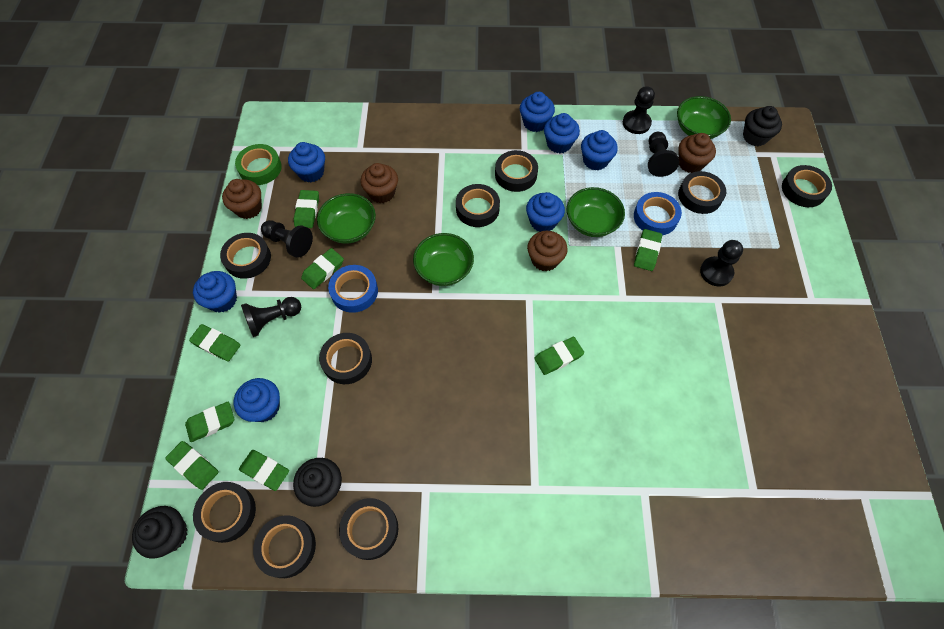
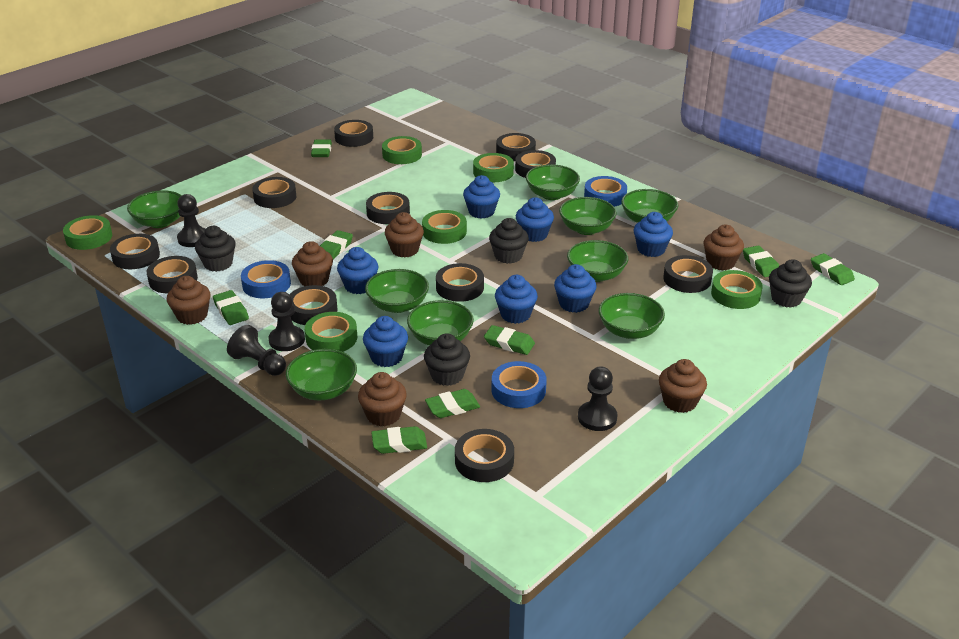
black cupcake: [132,506,188,559] [293,458,342,507] [743,106,782,146] = 3 -> [195,226,236,272] [424,334,470,386] [489,218,529,264] [769,259,812,308] = 4
black pawn: [241,297,301,337] [261,220,313,258] [623,86,655,134] [648,132,679,177] [700,240,743,286] = 5 -> [177,194,205,247] [227,325,286,376] [268,292,305,351] [578,366,617,431] = 4
black tape: [193,482,256,543] [220,233,271,279] [253,515,316,578] [319,333,372,384] [339,498,398,560] [456,184,500,227] [495,150,538,192] [678,171,726,214] [782,165,832,207] = 9 -> [110,234,160,269] [147,256,198,294] [252,177,296,208] [289,285,337,325] [334,120,373,147] [366,192,410,224] [436,263,484,302] [455,429,514,482] [496,133,536,161] [515,150,556,178] [663,255,713,293] = 11
blue tape: [328,265,378,313] [634,192,682,235] = 2 -> [241,260,291,298] [492,361,547,408] [584,176,627,207] = 3
brown cupcake: [222,179,262,219] [361,163,398,203] [527,231,568,271] [678,133,716,173] = 4 -> [167,276,211,325] [292,241,333,286] [358,372,407,427] [385,212,424,258] [659,359,707,413] [703,225,744,271] = 6
green bowl: [317,193,376,244] [413,233,474,286] [567,187,625,237] [677,96,731,139] = 4 -> [127,190,182,228] [286,349,357,400] [365,269,429,313] [407,300,474,345] [526,165,580,200] [559,197,617,235] [567,240,628,282] [599,293,665,339] [621,189,678,223] = 9
green tape: [235,144,282,185] = 1 -> [63,215,112,250] [305,312,357,352] [382,136,422,164] [422,210,467,244] [473,153,514,182] [711,270,763,309] = 6

